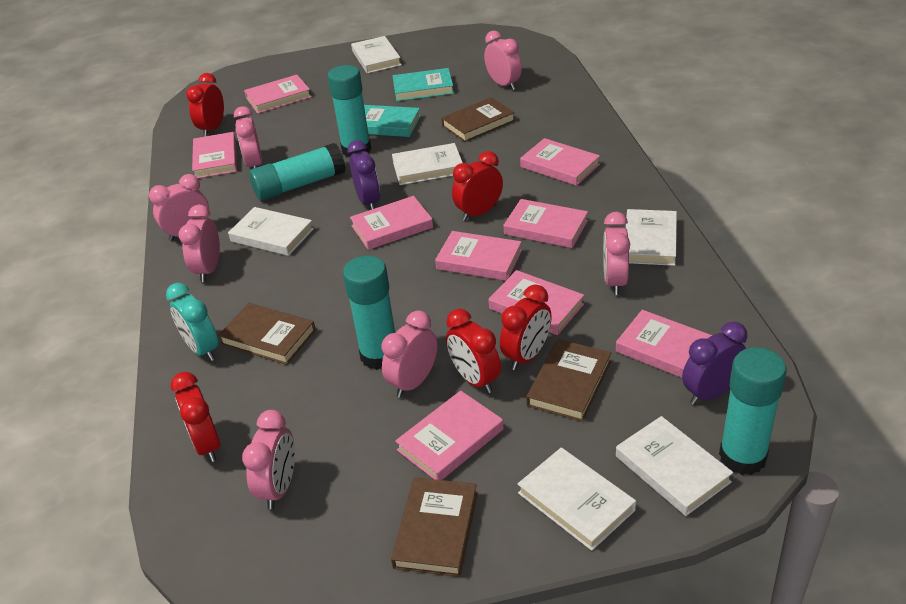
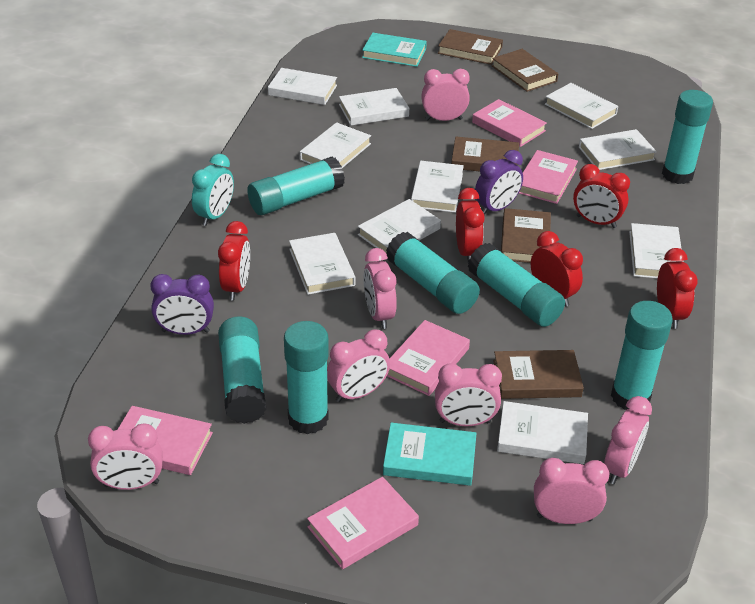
brown book: [218,303,316,365] [391,477,478,577] [441,97,515,142] [526,339,611,422] = 4 -> [438,29,503,65] [451,137,519,172] [492,49,558,92] [493,350,584,399] [501,208,551,263] = 5
pink book: [192,132,237,178] [244,75,311,114] [350,196,433,250] [395,390,504,480] [435,231,522,281] [488,270,584,335] [503,199,588,248] [520,138,600,186] [616,310,713,378] = 9 -> [117,406,213,475] [307,477,419,569] [387,320,470,396] [472,99,547,147] [519,150,578,204] = 5
turquoise glue stick: [249,143,345,200] [328,65,371,158] [343,256,395,370] [719,347,786,475] = 4 -> [218,316,266,424] [247,156,345,215] [284,321,329,434] [386,232,480,314] [467,243,565,327] [611,301,673,410] [662,90,713,184] = 7
white book: [228,207,314,256] [351,36,401,73] [392,143,463,185] [518,447,636,551] [616,416,733,516] [626,209,677,266] = 6 -> [268,68,337,105] [289,233,355,295] [300,122,371,168] [339,88,409,126] [358,199,441,253] [411,161,464,213] [497,401,588,464] [545,83,618,129] [579,129,657,170] [629,223,683,279] = 10

